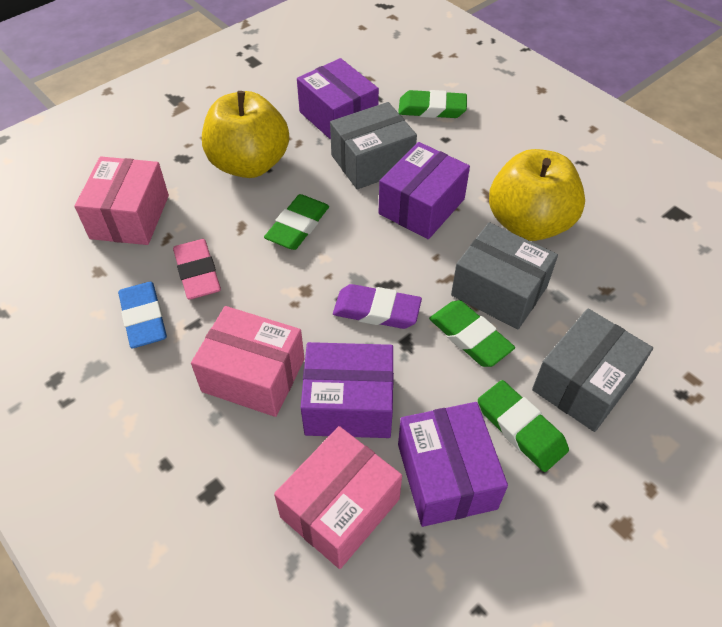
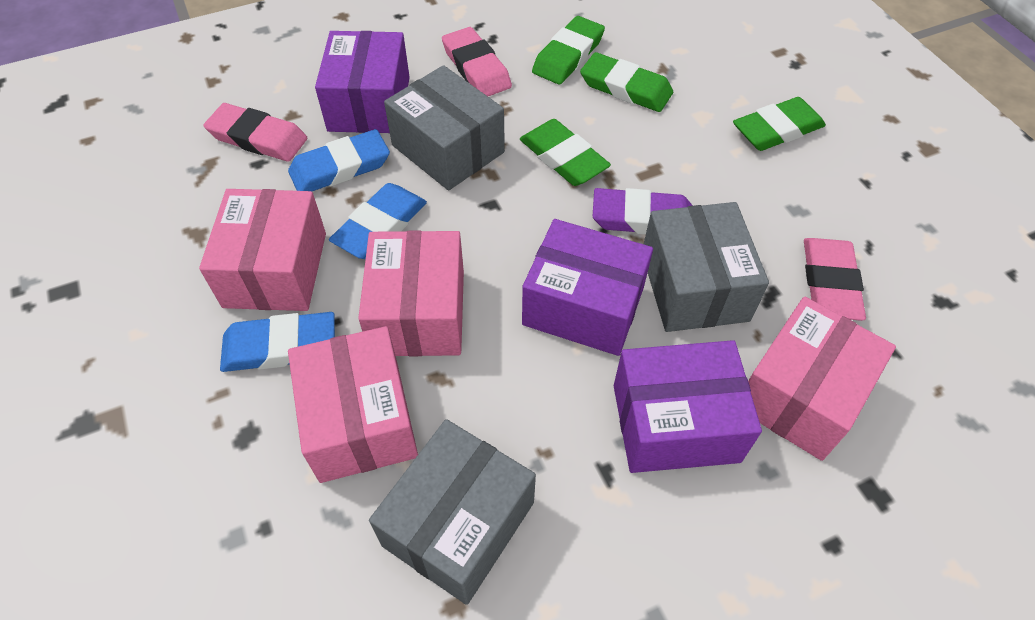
blue eraser: [118,282,167,348] = 1 -> [220,312,335,372] [288,129,390,191] [329,183,427,259] = 3
pink box: [75,157,169,245] [191,306,305,417] [274,426,402,569] = 3 -> [199,189,326,311] [288,326,418,483] [358,230,464,356] [748,297,896,461] = 4
pink eraser: [173,239,221,300] = 1 -> [203,103,307,162] [442,27,512,96] [804,238,866,321] = 3
purple box: [297,58,379,140] [301,342,394,438] [378,142,470,239] [398,402,508,527] = 4 -> [315,31,410,133] [522,219,653,356] [614,340,762,473] = 3
yellow apple: [202,91,289,178] [489,149,585,241] = 2 -> none = 0

